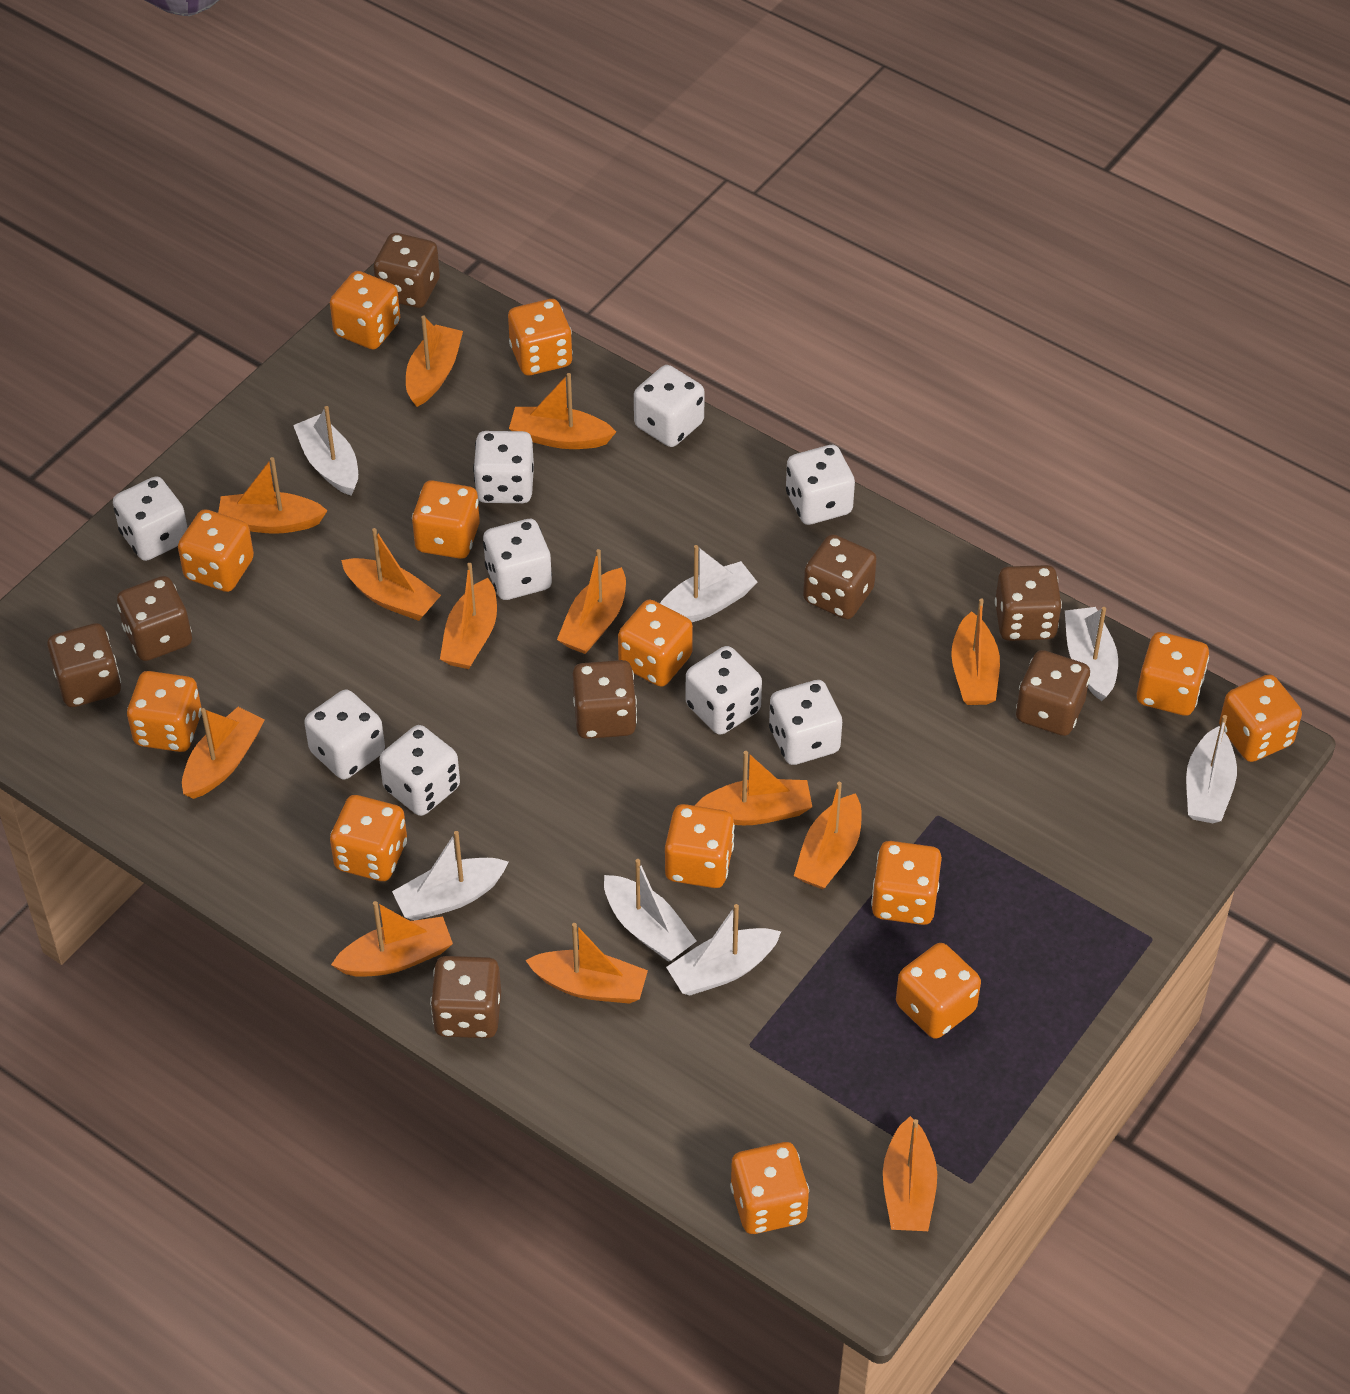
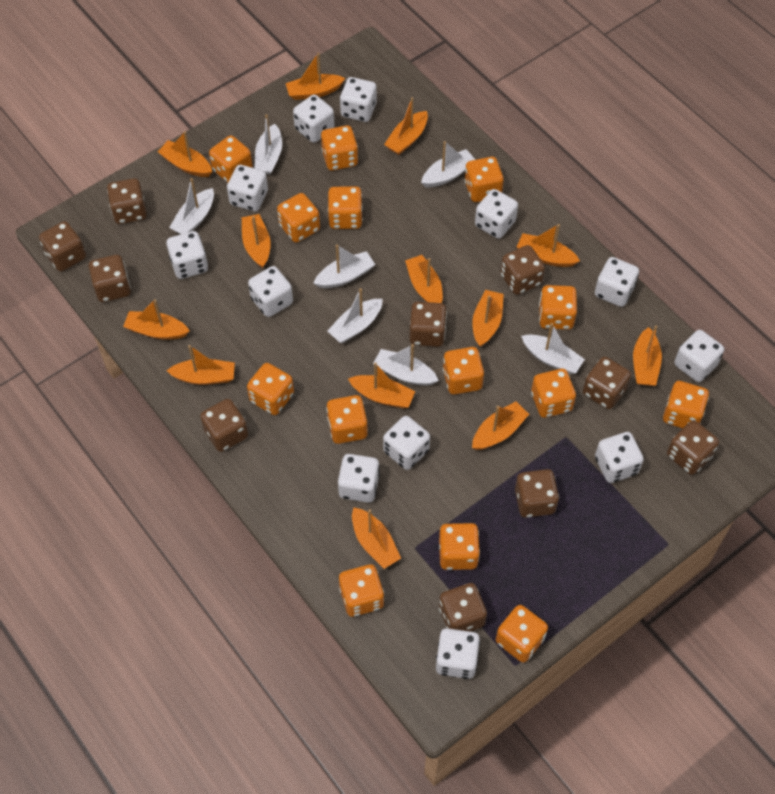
brown dice: [47,623,121,707] [117,576,192,661] [374,233,440,308] [430,956,501,1038] [573,660,637,739] [803,534,877,619] [995,565,1062,641] [1016,650,1090,736] = 8 -> [39,221,86,271] [89,255,131,302] [107,178,147,224] [200,399,248,452] [410,302,447,347] [439,583,487,631] [501,245,545,295] [515,469,559,518] [583,357,631,409] [667,420,719,475] = 10
orange dice: [127,671,202,752] [178,509,254,592] [330,271,400,349] [330,795,407,881] [412,480,480,559] [508,299,573,375] [618,600,693,687] [665,804,735,888] [730,1142,809,1234] [871,841,942,925] [896,943,981,1039] [1137,632,1209,716] [1219,674,1302,762] = 13 -> [209,135,253,183] [247,363,294,415] [277,193,320,242] [321,125,358,171] [326,395,368,444] [328,186,363,229] [339,564,384,617] [439,523,480,570] [443,347,484,395] [464,157,504,202] [496,605,548,662] [531,369,576,418] [539,285,577,330] [663,381,709,428] = 14
white dice: [113,476,188,561] [304,689,385,779] [379,725,460,816] [473,431,534,503] [483,519,552,600] [634,365,705,447] [686,646,762,735] [769,680,842,765] [786,445,855,525] = 9 -> [166,231,208,279] [227,165,268,211] [248,266,293,317] [293,95,335,143] [338,454,380,503] [340,77,377,122] [383,416,430,470] [436,628,480,679] [475,189,518,239] [595,257,639,307] [595,432,644,483] [674,330,724,382] = 12

